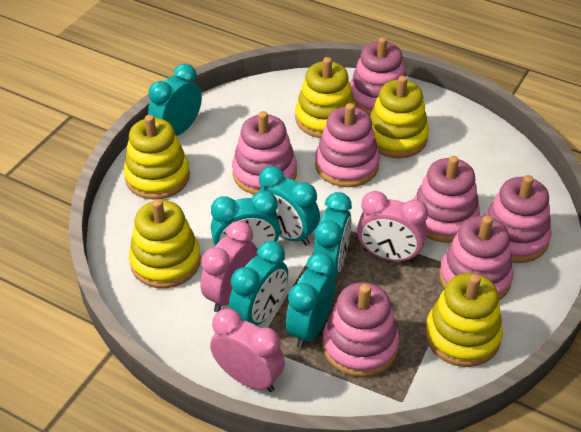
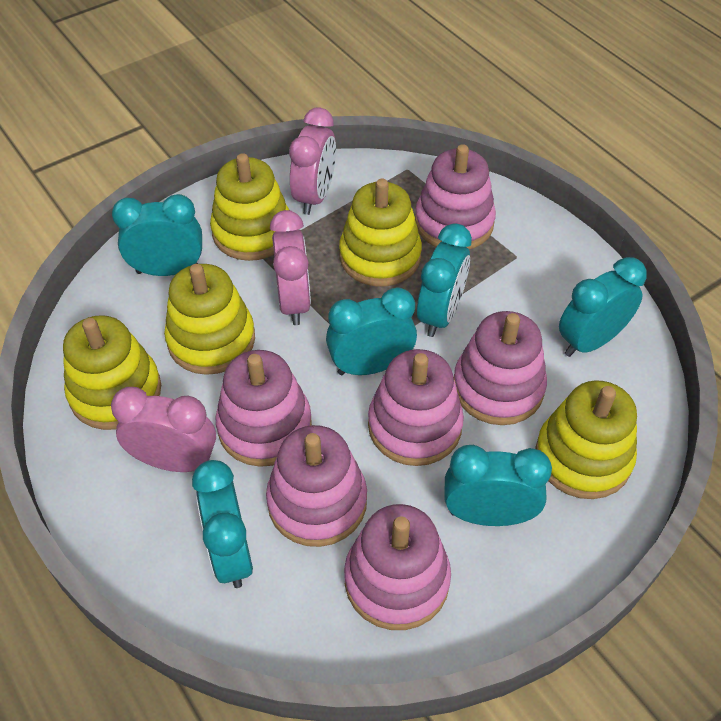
pink stacking toy: [232,111,297,195] [315,103,380,187] [322,282,399,377] [350,37,406,116] [413,156,480,243] [439,216,514,300] [484,175,551,263] = 7 -> [215,350,312,467] [266,425,367,547] [344,504,451,630] [368,349,464,466] [415,144,496,249] [454,311,547,425] = 6

